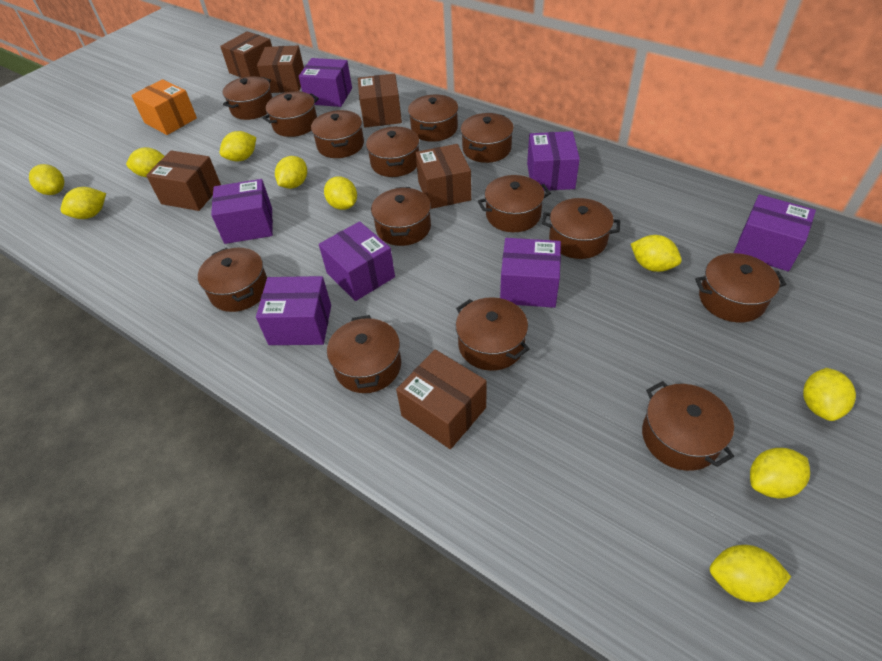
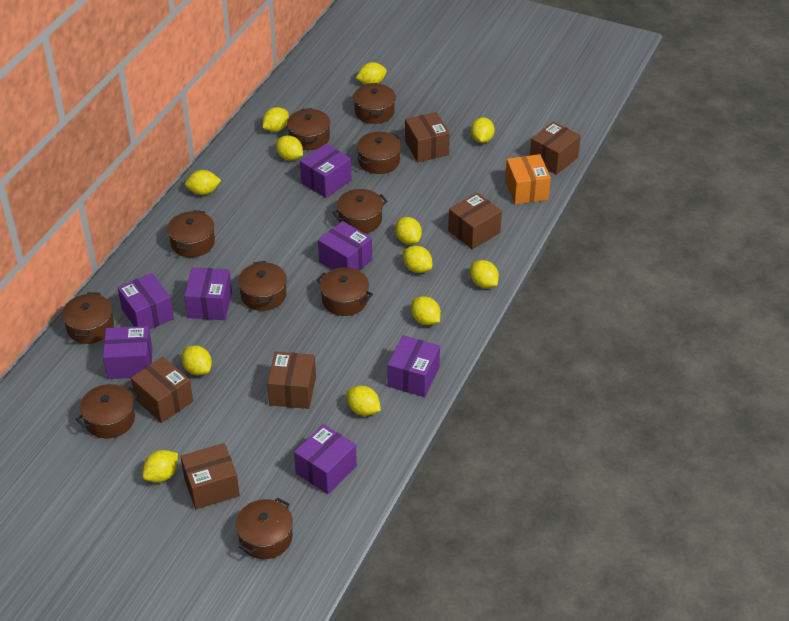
brown pot: [198,248,267,312] [223,76,272,120] [262,91,319,137] [311,110,364,158] [327,315,401,393] [366,126,419,177] [371,187,431,246] [408,95,458,142] [456,297,529,371] [461,113,514,163] [478,175,551,232] [542,198,620,259] [642,381,734,471] [695,253,786,322] = 14 -> [62,292,114,344] [76,384,138,438] [167,210,215,257] [236,498,293,559] [238,261,287,311] [287,108,330,150] [316,267,373,316] [332,189,388,234] [353,83,396,124] [357,132,401,174] = 10
yellow lemon: [29,164,64,195] [61,187,106,219] [126,147,165,177] [220,131,256,161] [275,156,307,189] [324,176,357,210] [631,235,682,272] [710,545,791,602] [750,448,810,499] [803,368,856,421] = 10 -> [142,450,178,482] [181,345,212,375] [185,170,221,195] [262,107,289,132] [276,135,303,161] [346,386,381,416] [356,62,387,85] [395,217,422,244] [403,246,432,273] [411,296,441,325] [470,260,499,288] [471,117,495,143] = 12

